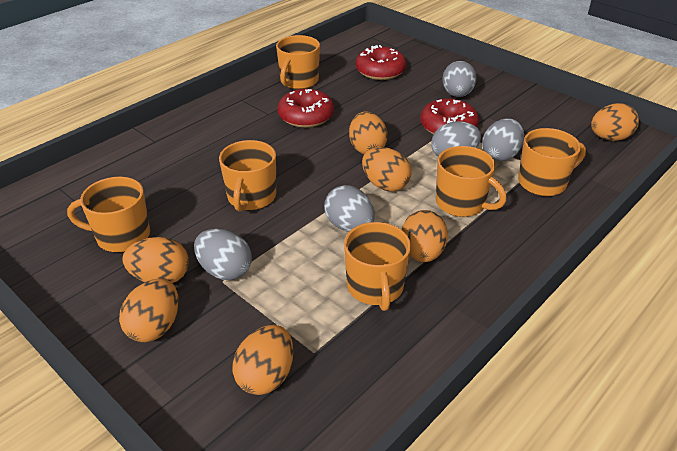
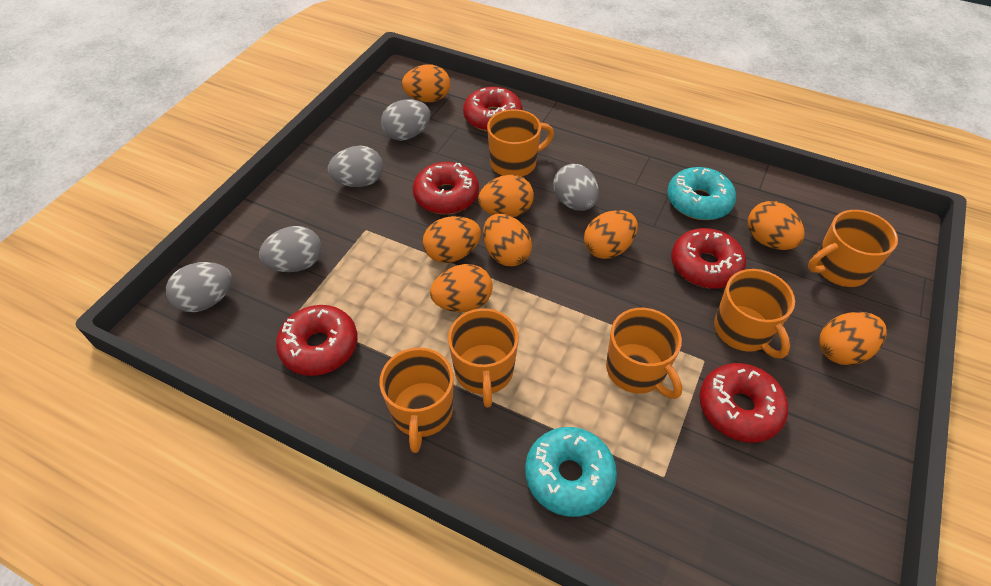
orange egg: [119,278,179,342] [122,237,189,283] [232,325,294,395] [349,112,388,154] [362,147,411,192] [402,210,448,262] [591,103,639,141] = 7 -> [402,64,450,102] [423,216,481,263] [430,264,493,312] [478,175,534,217] [483,214,532,266] [584,210,638,259] [748,201,805,250] [819,312,887,365] = 8
red donut: [278,89,334,128] [355,45,406,80] [420,99,479,135] = 3 -> [276,305,358,376] [413,162,479,214] [463,87,523,132] [671,228,746,289] [699,363,788,443] = 5
turquoise donut: none = 0 -> [525,427,617,517] [667,167,736,220] = 2

